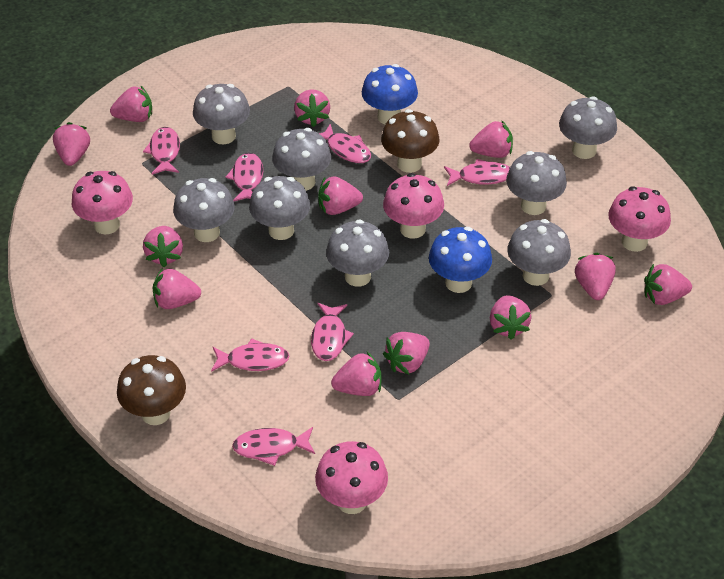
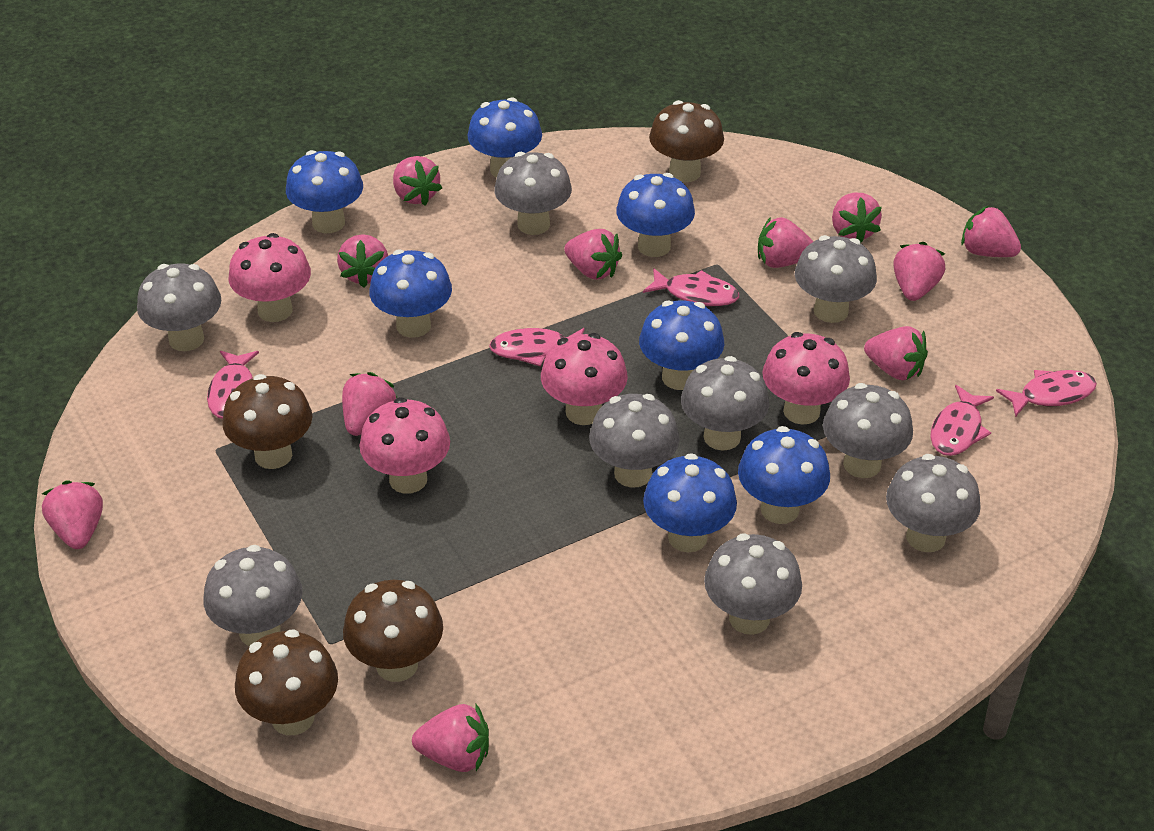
blue mushroom: [362,64,418,124] [429,227,492,293] = 2 -> [286,150,363,233] [369,249,452,338] [468,97,542,178] [616,173,695,257] [639,300,724,390] [643,453,737,552] [738,426,830,524] = 7
brown mushroom: [117,355,186,425] [381,109,439,173] = 2 -> [222,374,312,469] [235,629,338,735] [343,580,443,682] [649,100,724,183] = 4
grey mushroom: [173,178,235,242] [193,84,250,144] [249,176,310,240] [272,128,331,191] [326,219,389,287] [506,151,567,215] [508,219,571,286] [559,96,617,159] = 8 -> [137,264,221,351] [203,545,302,646] [494,152,572,235] [589,394,680,488] [681,356,769,451] [704,534,802,635] [795,235,877,323] [823,383,913,478] [886,454,981,552] = 9
pink fish: [143,127,180,175] [211,338,289,372] [225,153,263,201] [232,427,315,466] [311,303,354,361] [319,124,371,163] [444,159,510,186] = 7 -> [207,351,259,419] [489,328,585,367] [643,268,739,306] [930,385,994,456] [996,370,1097,417] = 5
pink strawberry: [53,122,90,166] [110,86,152,122] [143,226,183,267] [153,268,201,309] [294,89,330,127] [318,176,363,215] [331,352,381,396] [383,332,430,374] [469,120,513,158] [490,295,532,339] [575,253,616,300] [644,264,692,305] = 12 -> [42,480,103,549] [337,234,388,288] [342,372,397,436] [393,156,442,206] [412,704,489,772] [564,229,622,280] [758,217,813,268] [832,193,882,243] [864,326,928,380] [893,242,945,301] [961,206,1021,257] = 11

